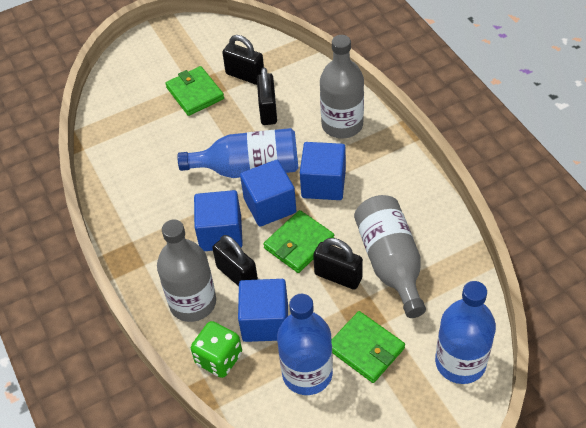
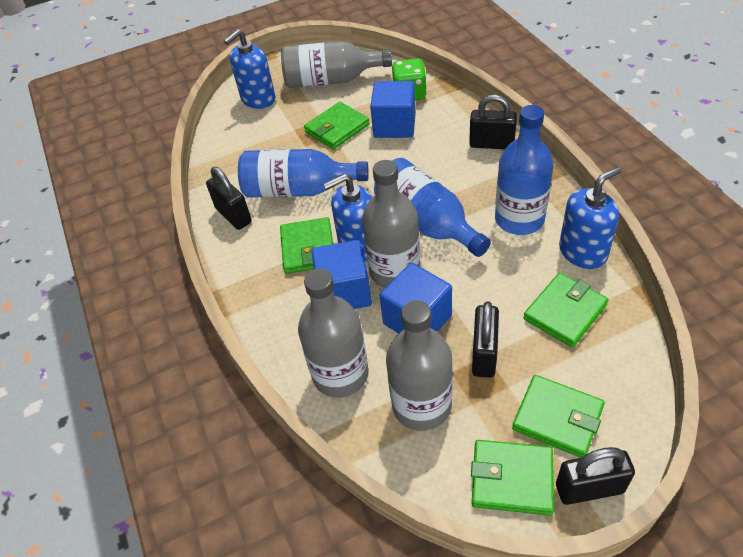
blue cube: [194,190,243,251] [238,279,288,342] [240,160,296,227] [300,142,346,200] = 4 -> [311,240,372,309] [370,81,416,138] [380,263,452,334] = 3
blue soap dispenser: none = 0 -> [224,29,275,109] [323,174,372,261] [559,167,621,269] = 3
green wallet: [165,66,224,116] [263,210,334,273] [331,311,405,383] = 3 -> [280,217,333,274] [304,102,370,150] [471,440,554,516] [512,375,605,458] [523,273,608,347] = 5
grey bottle: [157,219,216,322] [320,35,364,139] [354,195,426,318] = 3 -> [281,41,392,88] [298,269,369,398] [362,160,420,288] [386,300,453,431] = 4

